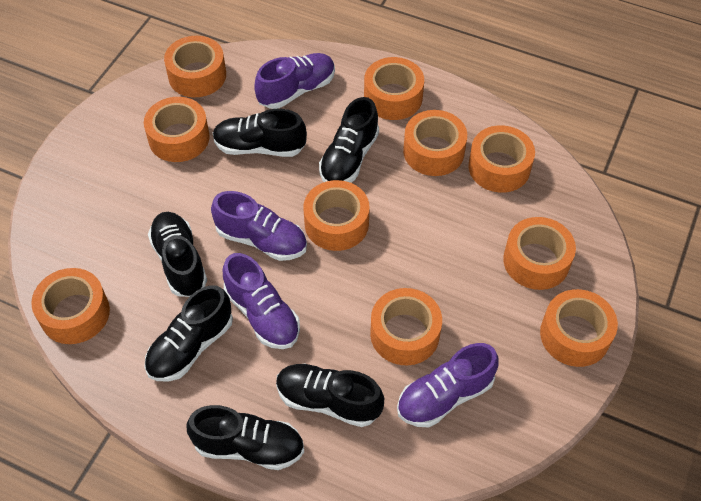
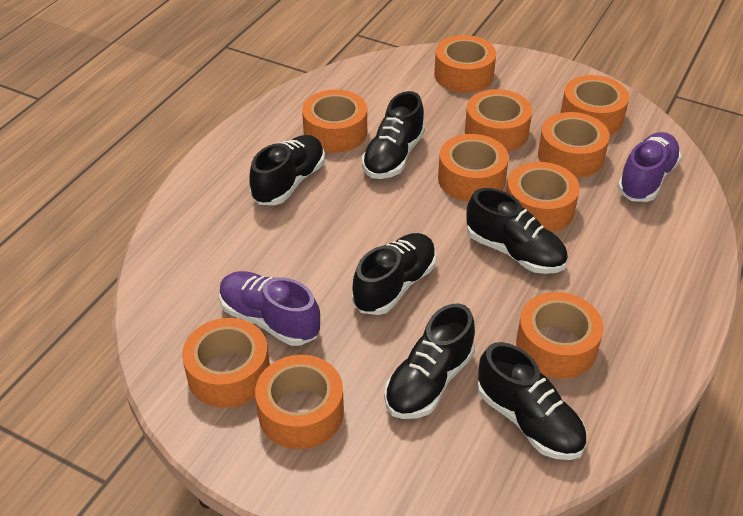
purple shoe: [211,191,307,261] [223,253,300,349] [254,53,335,109] [397,343,499,427] = 4 -> [219,271,320,346] [617,132,682,202] = 2

